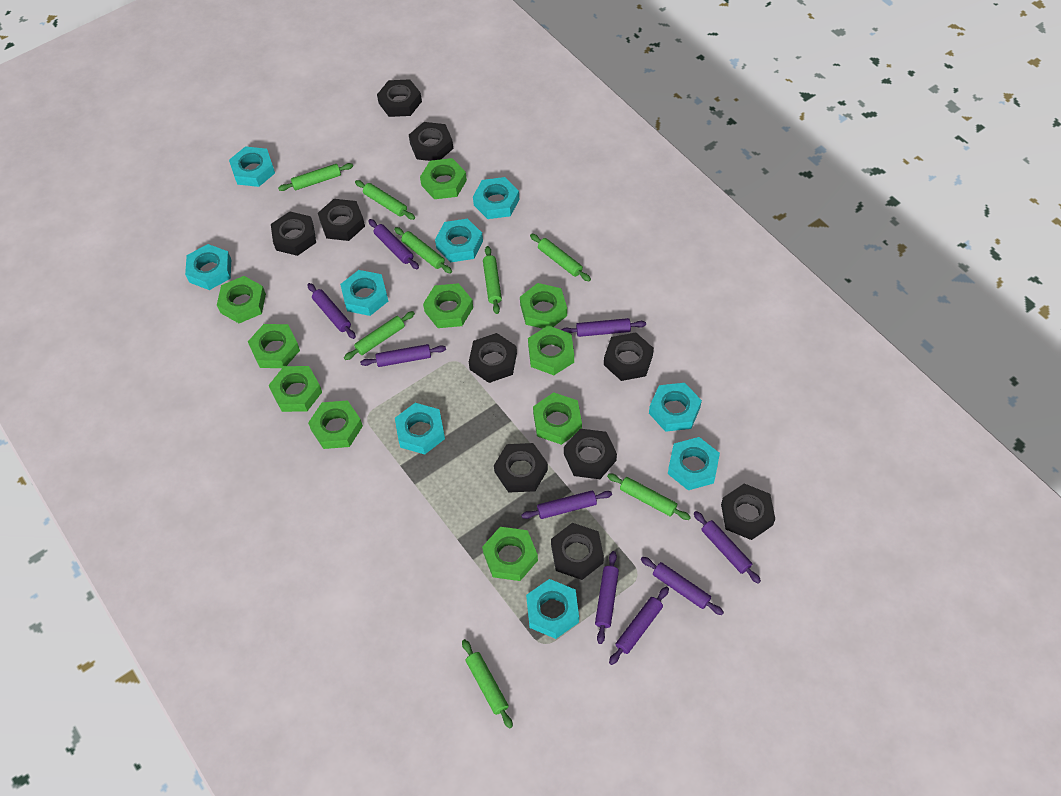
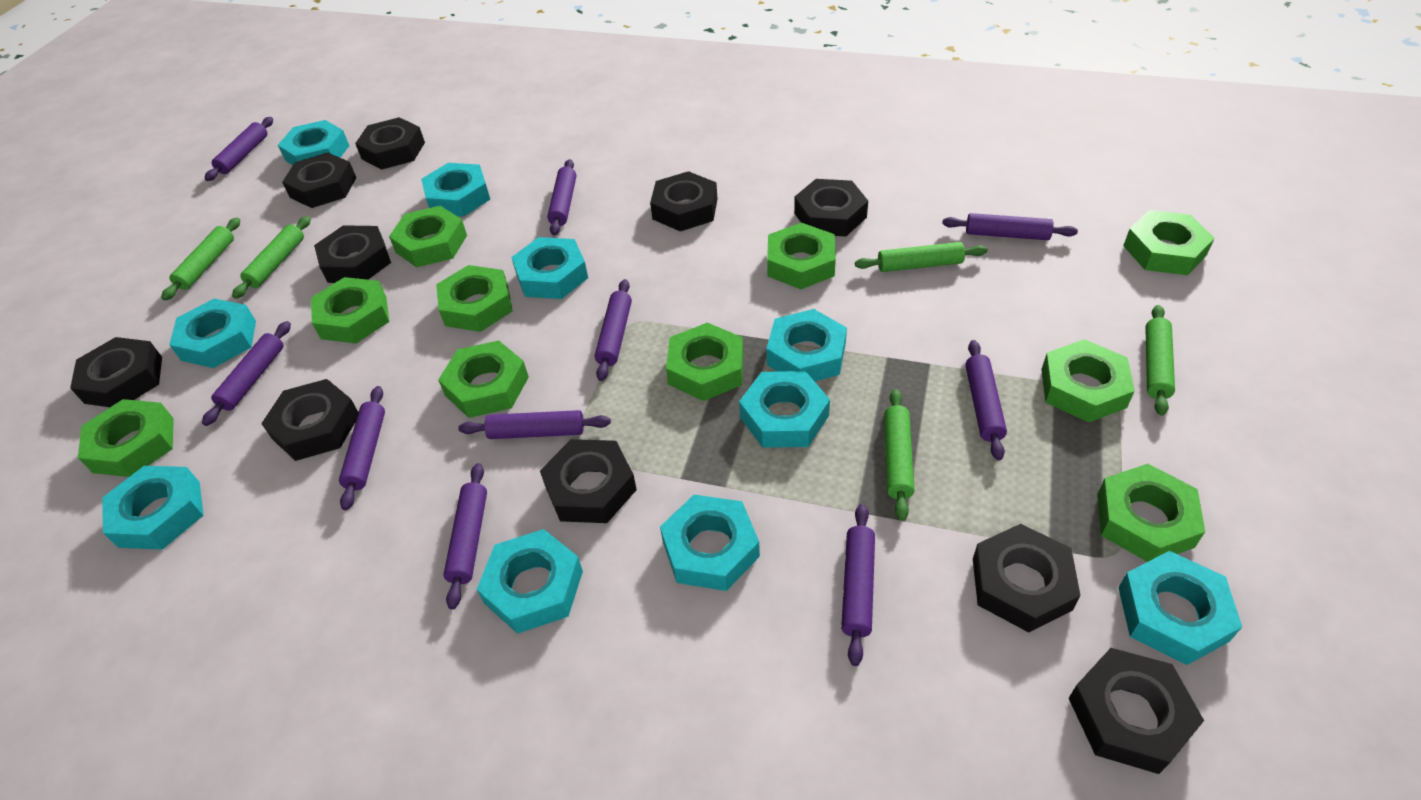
green rolling pin: [278,163,353,191] [344,311,415,360] [355,180,415,220] [394,227,452,274] [462,639,513,728] [483,246,502,314] [530,234,591,281] [607,473,691,520] = 8 -> [161,218,240,301] [232,216,311,299] [855,242,988,272] [884,389,914,521] [1145,305,1175,416] = 5
purple rolling pin: [307,283,356,339] [360,344,446,367] [368,219,419,269] [521,491,612,519] [562,318,646,337] [595,551,619,644] [609,587,669,665] [641,557,724,615] [694,511,761,584] = 9 -> [202,321,291,426] [205,117,273,181] [339,386,385,510] [443,463,487,610] [458,410,611,439] [547,159,576,235] [595,279,632,381] [841,504,875,666] [942,213,1078,240] [965,340,1007,461] = 10
turquoise nut: [185,244,231,290] [229,146,275,187] [340,270,388,316] [395,403,445,454] [435,219,483,262] [473,177,520,219] [526,579,579,639] [649,383,702,432] [668,437,720,490] = 9 -> [102,466,203,550] [169,298,256,368] [278,120,349,165] [421,163,490,217] [477,529,583,634] [511,237,588,299] [660,495,760,591] [739,371,830,448] [767,309,847,381] [1118,551,1242,665] = 10

